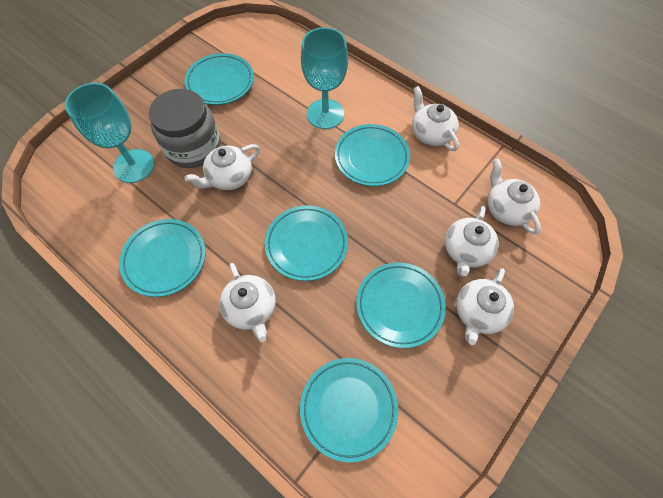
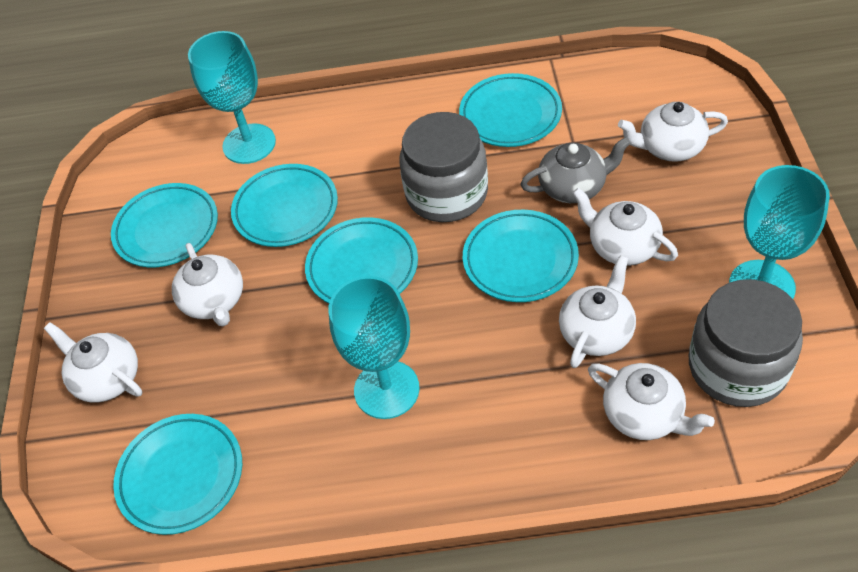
grey jar: [149,89,221,168] = 1 -> [399,112,488,222] [689,279,803,407] = 2
grey teapot: none = 0 -> [520,137,631,203] = 1
turquoise goblet: [65,83,154,183] [301,27,348,129] = 2 -> [188,31,276,164] [329,276,420,419] [729,165,830,299] = 3

